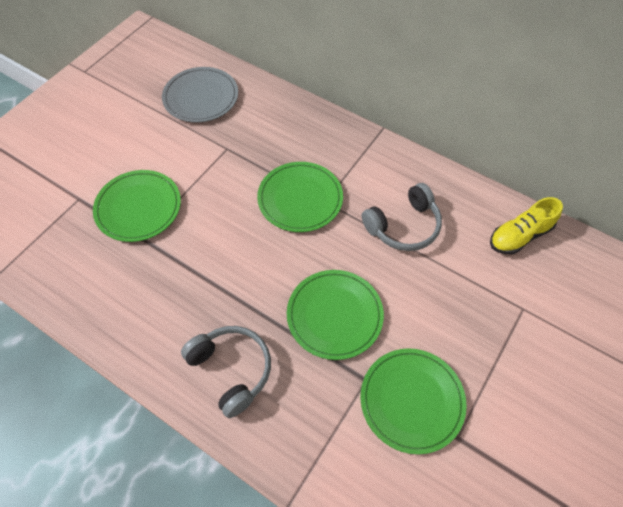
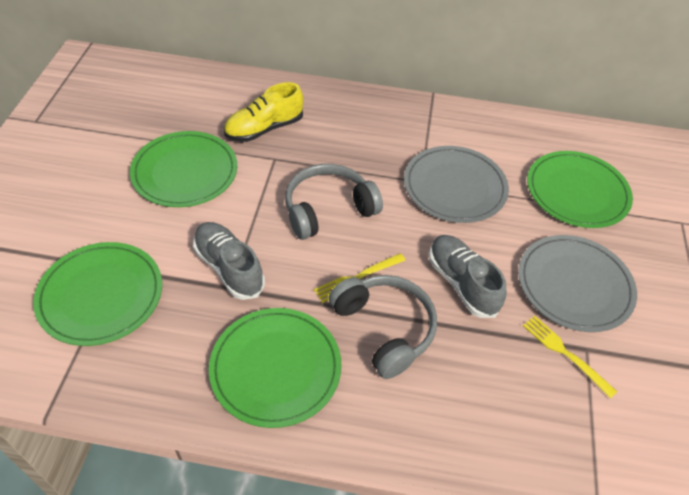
grey plate: [162,67,238,123] = 1 -> [404,146,509,223] [518,235,637,332] = 2
grey shoe: none = 0 -> [193,222,265,300] [429,235,507,318] = 2
yellow fork: none = 0 -> [314,253,406,303] [523,315,617,398] = 2

